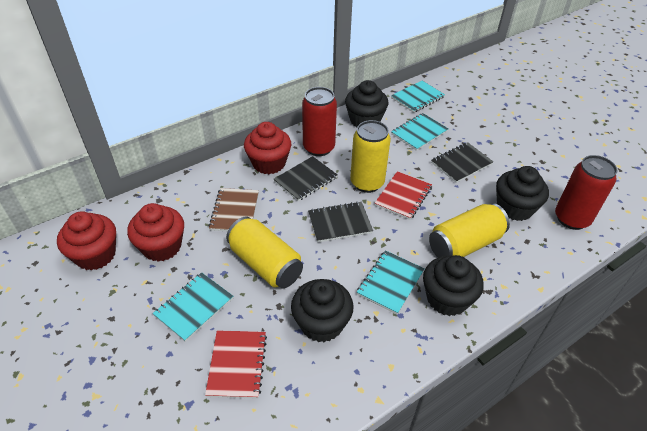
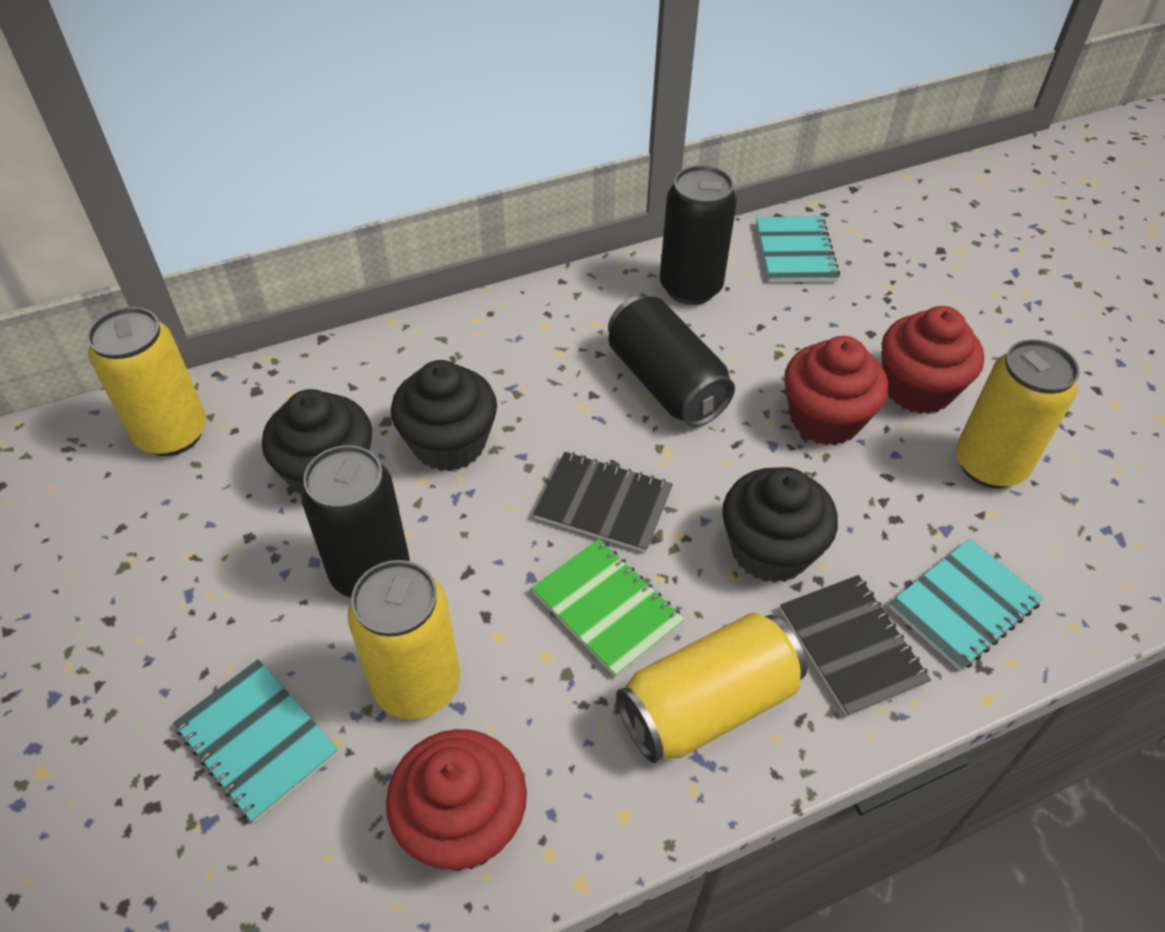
black can: none = 0 -> [301,445,410,598] [608,295,735,427] [660,165,737,305] = 3
black cupcake: [291,279,354,342] [345,80,388,128] [423,255,484,316] [496,166,549,221] = 4 -> [262,389,372,494] [391,360,497,471] [722,467,838,583] = 3
black notebook: [274,156,338,201] [308,201,373,242] [431,142,493,183] = 3 -> [534,452,673,553] [780,575,931,717] = 2
brown notebook: [208,188,259,231] = 1 -> none = 0
green notebook: none = 0 -> [531,539,685,677] = 1
red can: [302,87,337,156] [555,155,618,230] = 2 -> none = 0
red notebook: [205,330,267,399] [375,171,432,220] = 2 -> none = 0
turquoise notebook: [153,272,233,342] [357,250,425,314] [391,81,445,113] [391,113,449,151] = 4 -> [173,659,338,823] [756,216,840,283] [889,539,1043,671] = 3
yellow can: [226,217,303,288] [350,120,391,193] [429,203,510,257] = 3 -> [87,307,207,456] [347,560,460,719] [616,613,807,763] [956,339,1079,488] = 4

